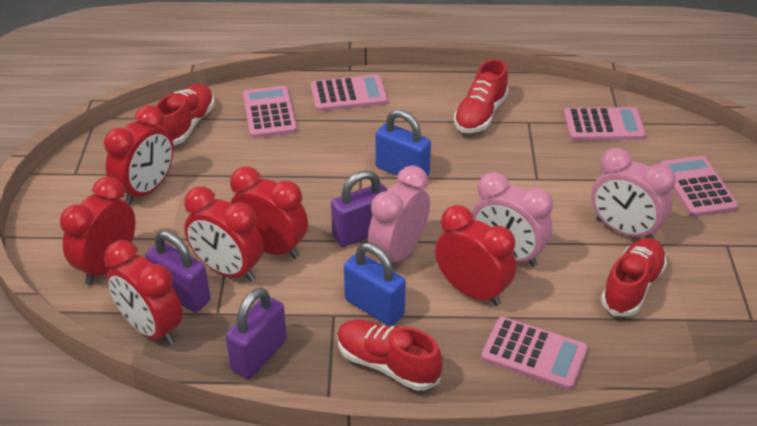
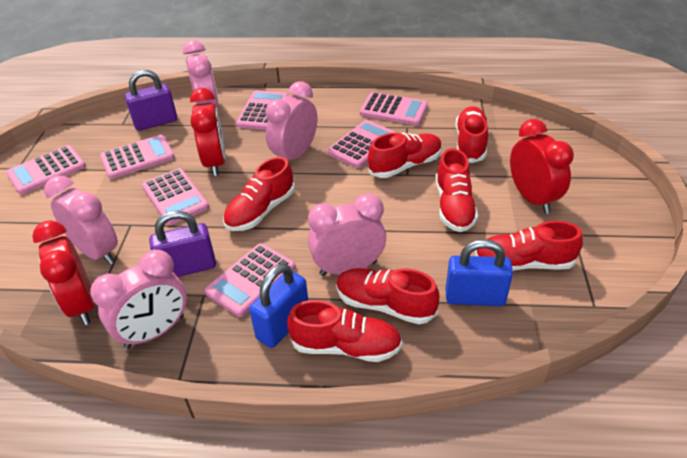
pink calculator: [243,86,297,138] [311,75,388,112] [481,317,588,390] [564,107,646,141] [660,156,738,217] = 5 -> [6,145,86,194] [100,135,175,179] [142,168,209,225] [205,243,296,317] [236,90,288,130] [327,120,396,168] [360,92,428,125] = 7
pink clock: [368,165,430,265] [472,172,553,267] [591,148,676,239] = 3 -> [44,176,118,265] [90,250,187,349] [183,40,219,108] [265,81,317,160] [308,193,386,276] = 5
purple padlock: [145,231,211,312] [226,287,287,379] [331,170,387,247] = 3 -> [125,70,177,131] [149,210,216,277] = 2
red clock: [60,177,135,285] [104,105,174,205] [104,240,183,346] [184,187,264,282] [230,167,308,259] [435,205,516,306] = 6 -> [32,220,95,325] [190,88,225,176] [510,119,574,214] = 3
red shoe: [156,84,215,145] [337,320,443,391] [454,59,509,133] [601,238,667,316] = 4 -> [223,157,295,231] [287,300,402,362] [336,268,439,324] [368,132,442,178] [435,148,478,232] [455,106,488,163] [475,221,583,271] = 7

